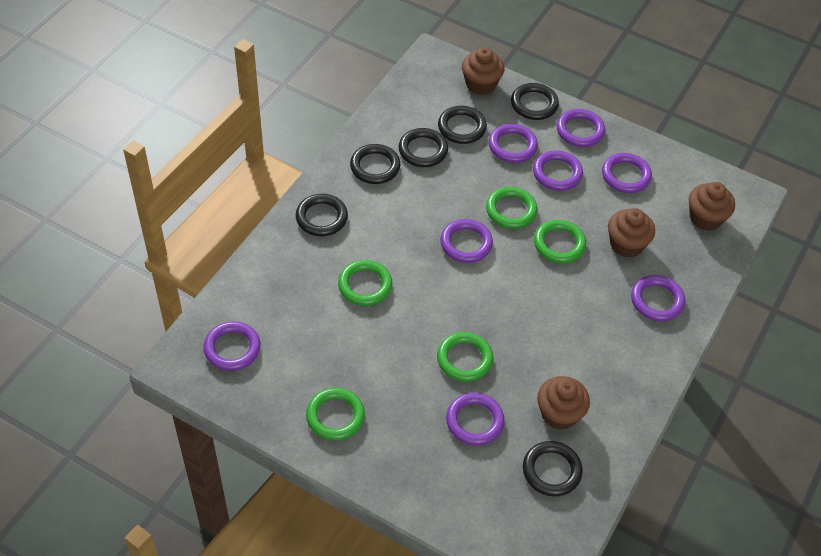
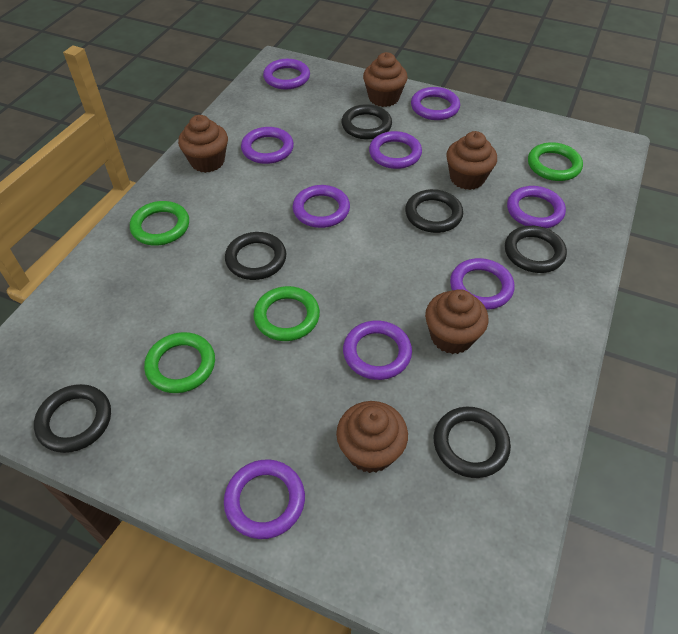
brown cupcake: [462,47,504,95] [537,376,590,430] [608,208,655,258] [689,182,735,231] = 4 -> [178,115,228,173] [336,401,408,473] [363,52,408,107] [425,289,488,354] [446,131,497,190] = 5
green ring: [306,388,365,441] [338,260,392,306] [437,332,493,382] [486,187,537,229] [534,220,586,263] = 5 -> [130,201,189,246] [144,332,215,393] [253,286,320,341] [528,142,583,181] = 4
purple ring: [203,321,260,371] [440,219,493,263] [446,393,505,446] [489,124,538,163] [533,150,583,191] [557,109,605,147] [602,153,652,193] [631,275,685,321] = 8 -> [224,460,305,539] [241,127,294,164] [263,59,310,89] [293,185,350,228] [343,321,412,380] [369,131,422,169] [411,87,460,120] [450,258,514,310] [507,186,566,228] = 9

